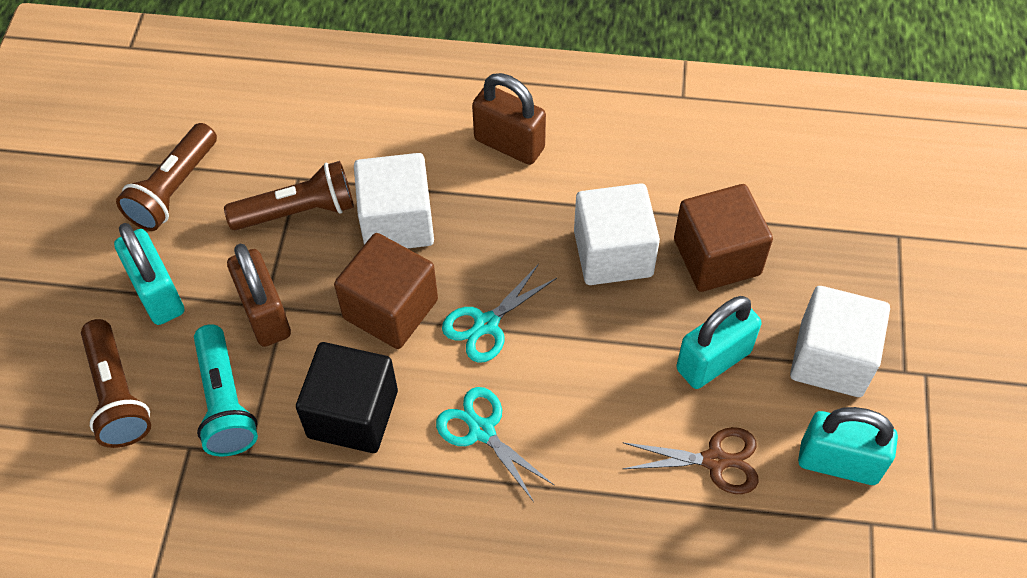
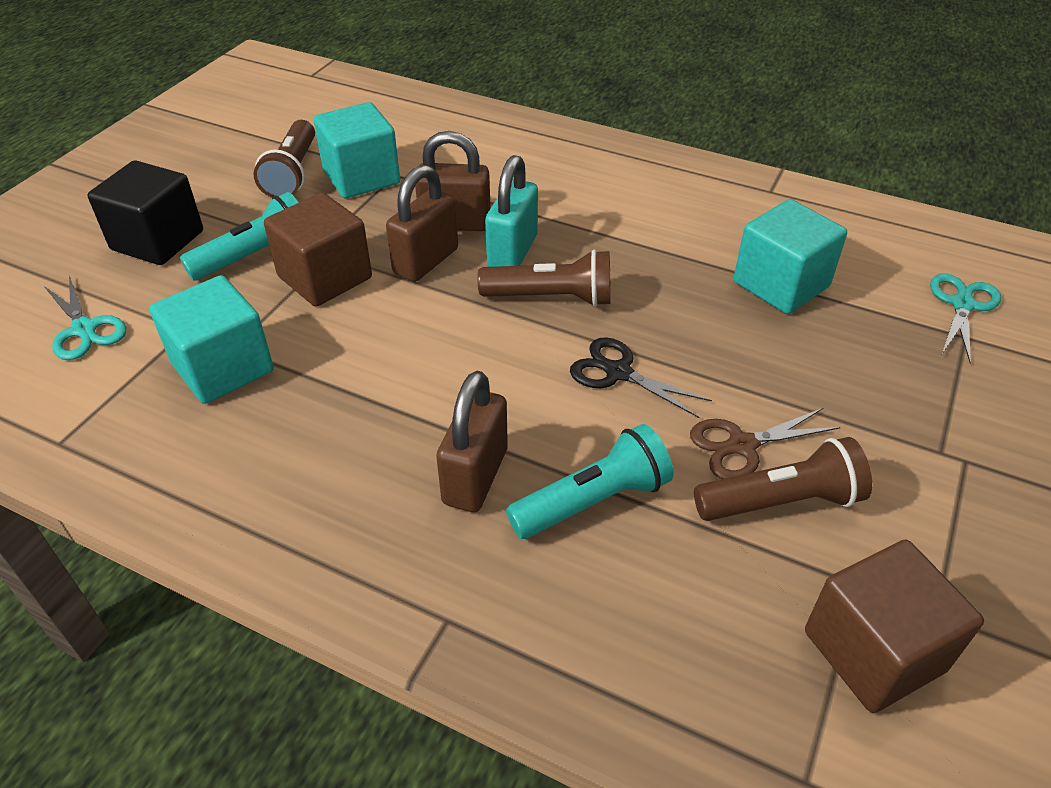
black scissors: none = 0 -> [570,337,712,418] = 1
brown padlock: [227,243,291,347] [472,73,546,165] = 2 -> [386,165,458,282] [415,131,491,231] [436,371,508,512] = 3
turquoise cube: none = 0 -> [149,275,274,404] [314,102,400,198] [734,199,847,314] = 3
turquoise flashlight: [194,324,258,456] = 1 -> [180,192,299,280] [506,424,674,539] = 2
turquoise padlock: [114,223,184,325] [676,296,761,389] [798,407,898,485] = 3 -> [485,155,538,267] = 1
white cube: [354,153,434,249] [574,183,660,285] [790,286,890,397] = 3 -> none = 0

